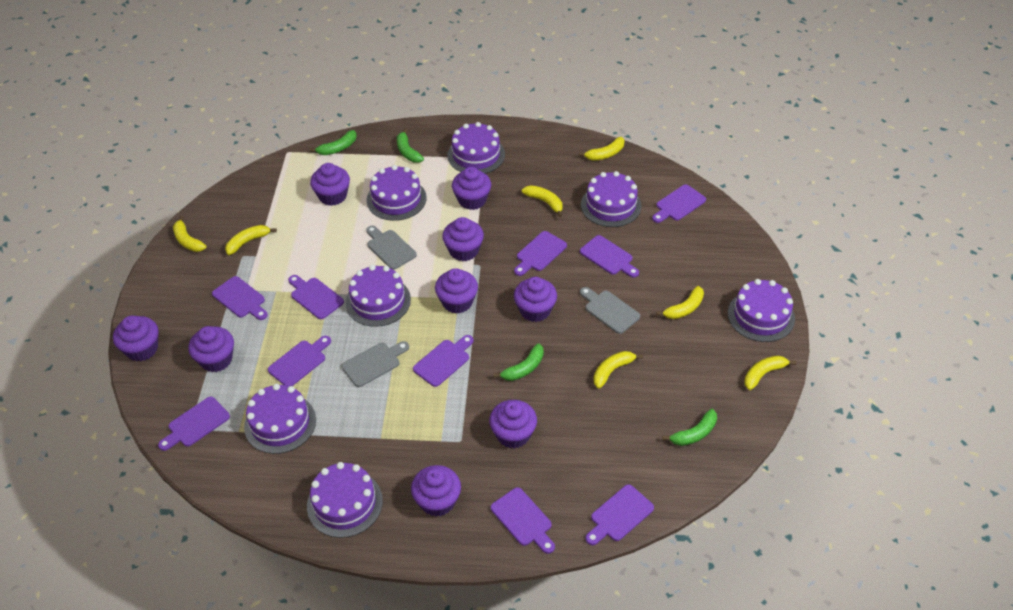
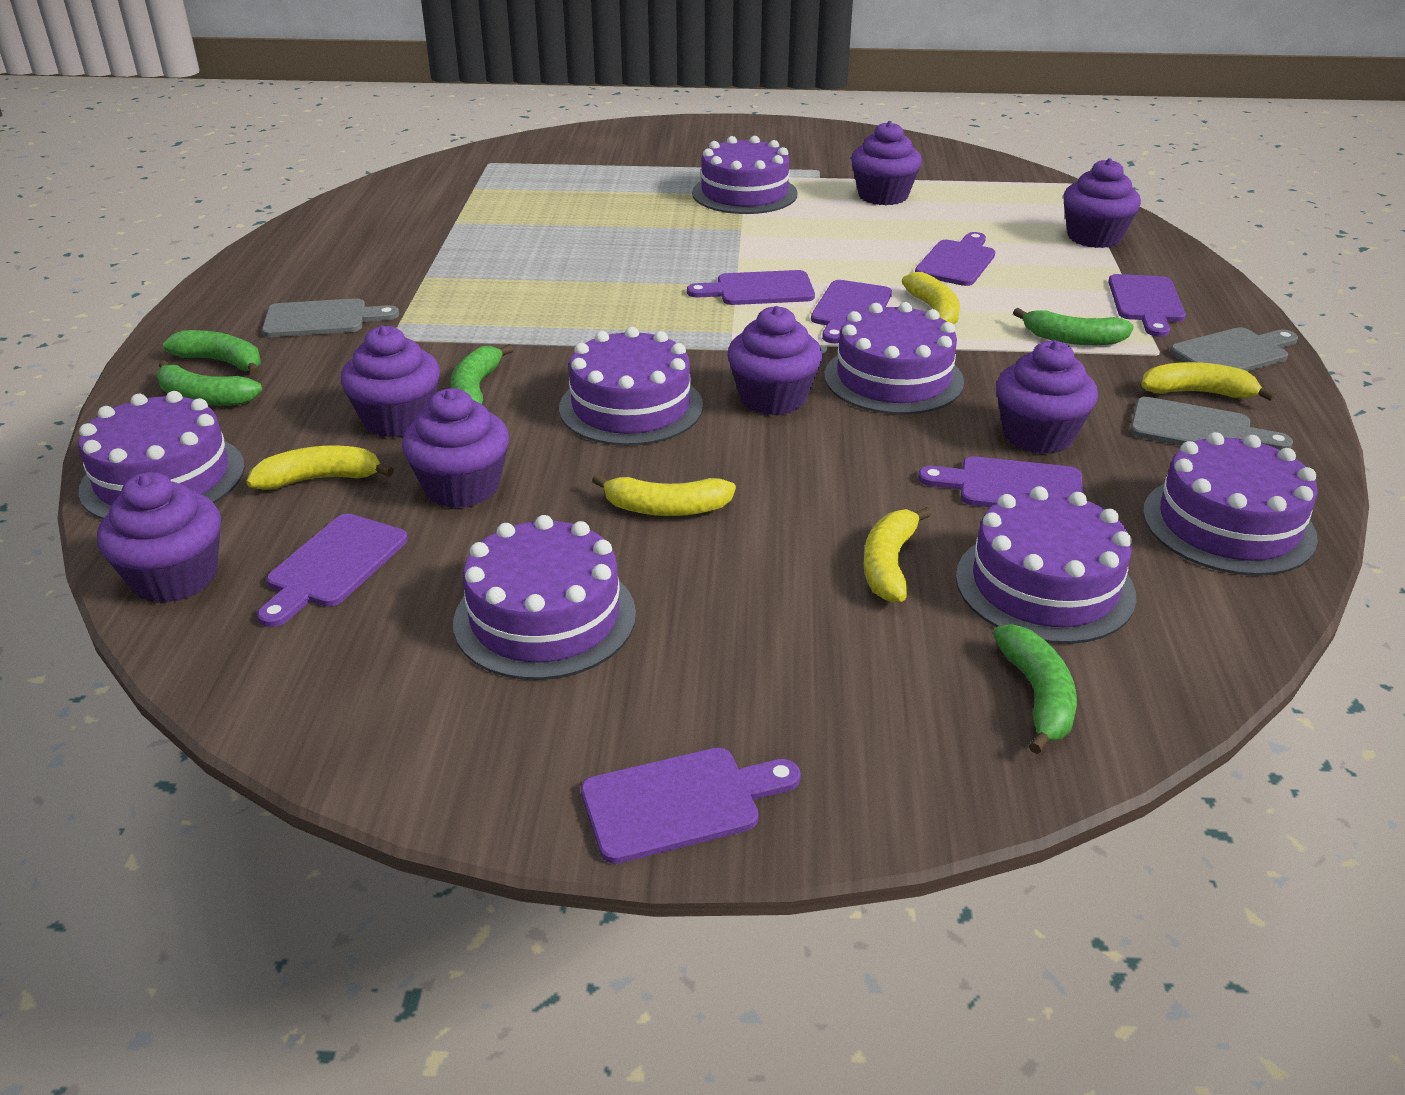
green banana: [310,130,357,155] [397,128,424,163] [493,343,544,381] [662,409,717,446] = 4 -> [157,360,262,406] [163,330,261,376] [450,344,514,404] [993,624,1077,754] [1013,308,1134,345] = 5
purple cupcake: [113,316,158,361] [188,326,234,372] [310,163,350,206] [411,465,461,517] [435,268,478,314] [442,217,484,261] [452,167,491,210] [489,400,537,448] [514,277,557,322] = 9 -> [97,472,221,603] [341,326,440,437] [402,388,509,508] [728,306,822,415] [851,121,922,205] [996,340,1098,454] [1063,158,1141,248] = 7
purple cutting board: [158,397,230,451] [212,276,268,320] [268,336,331,386] [288,275,344,319] [413,335,474,387] [491,487,555,554] [514,231,567,276] [580,235,639,278] [585,484,654,545] [652,184,706,223] = 10 -> [257,514,408,627] [581,748,801,864] [687,270,815,305] [811,280,892,343] [915,232,995,286] [918,456,1083,507] [1108,274,1186,337] = 7
yellow banana: [173,216,207,252] [225,225,277,255] [522,185,563,217] [579,137,625,161] [593,351,643,389] [656,286,704,319] [744,355,796,390] = 7 -> [246,445,394,490] [592,474,736,516] [863,507,932,602] [902,272,960,324] [1141,362,1276,401] = 5

